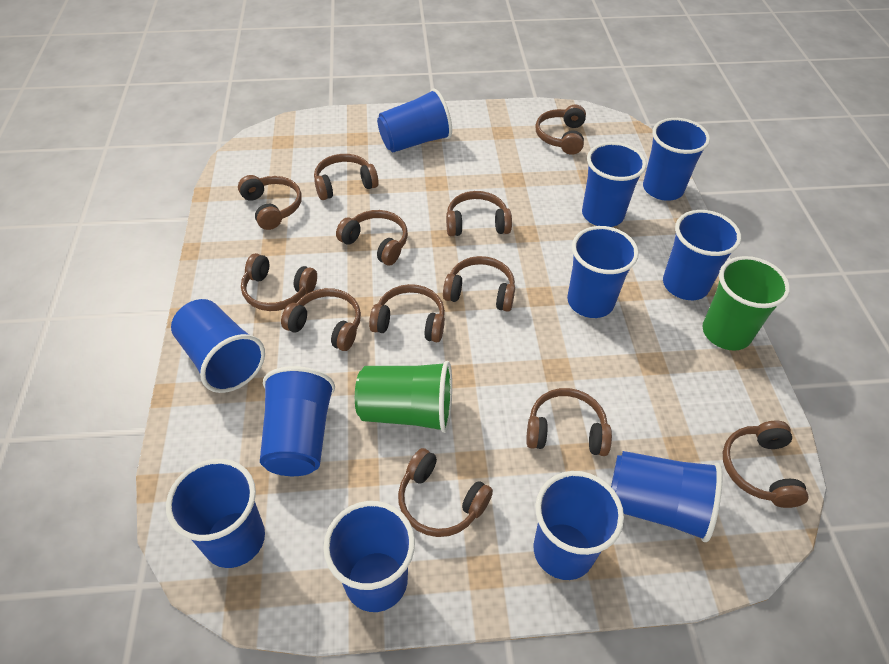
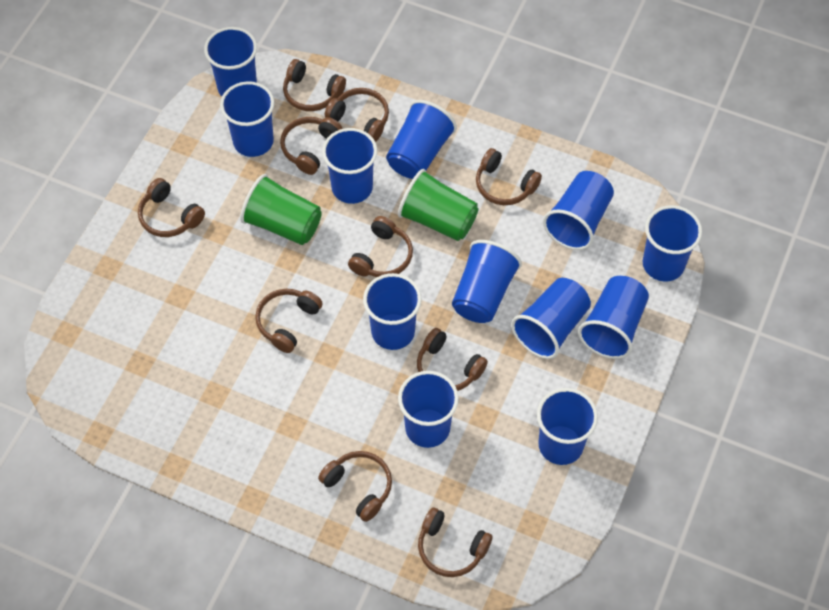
blue cup: [166,459,265,568] [171,299,265,393] [260,366,335,476] [323,501,415,612] [377,89,452,152] [533,471,624,580] [567,226,639,318] [582,142,647,227] [611,451,722,542] [643,118,710,201] [663,210,741,300] = 11 -> [204,27,257,96] [220,81,274,157] [322,128,377,204] [363,273,422,350] [386,100,457,179] [398,371,459,448] [452,240,522,323] [511,278,591,359] [537,388,598,465] [543,171,614,250] [578,276,649,359] [643,205,702,281] = 12
brown headphones: [238,175,302,230] [241,253,317,311] [281,288,361,351] [314,154,379,200] [336,210,408,265] [369,284,445,342] [398,448,493,537] [443,256,515,312] [446,191,512,236] [526,388,612,456] [535,105,586,155] [723,421,808,508] = 12 -> [138,178,205,237] [255,289,323,353] [280,117,343,175] [283,59,346,111] [318,451,392,522] [325,88,389,142] [348,216,413,277] [417,328,488,391] [418,508,493,577] [476,148,542,205] = 10

